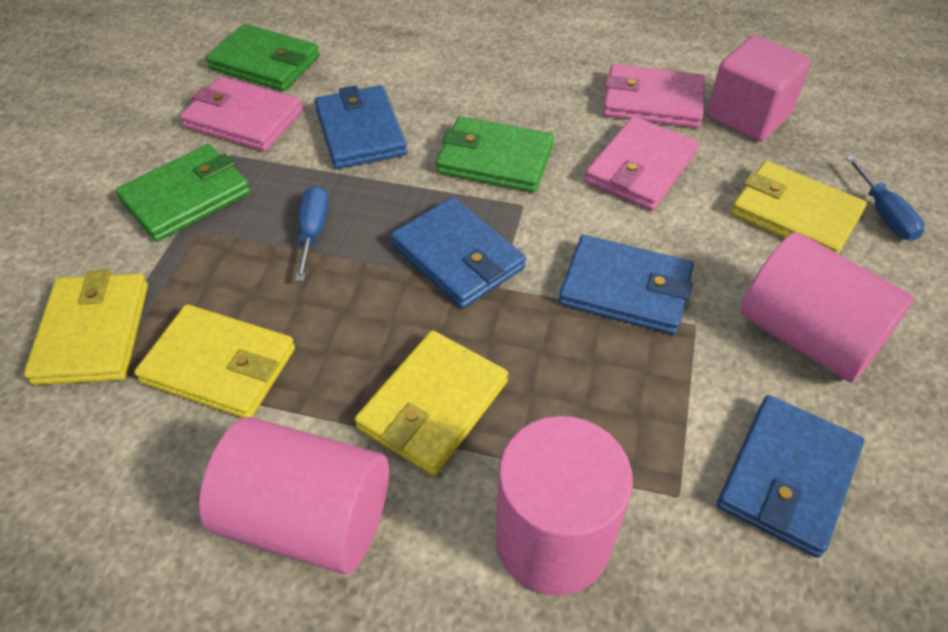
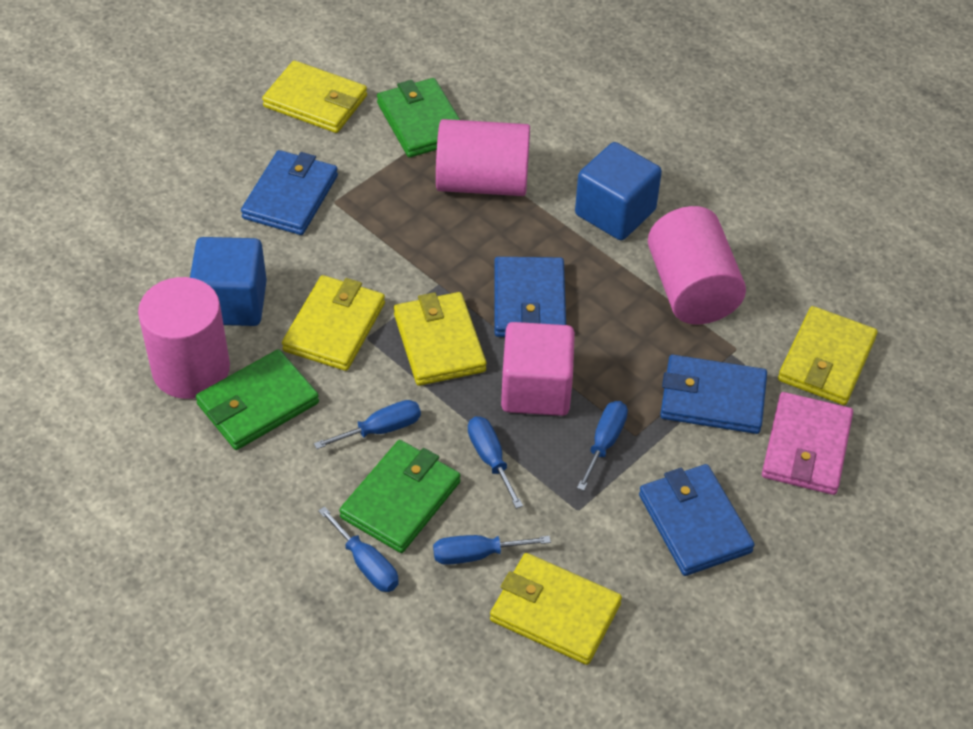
blue cube: none = 0 -> [190,237,267,326] [575,142,662,240] = 2
blue screwdriver: [295,186,329,281] [845,155,925,241] = 2 -> [314,400,421,449] [318,506,399,592] [433,535,551,565] [468,416,523,509] [577,401,628,491] = 5
pink wallet: [180,77,303,151] [585,116,699,210] [603,64,705,128] = 3 -> [762,392,853,495] = 1
yellow wallet: [24,270,148,385] [134,304,295,418] [355,330,508,476] [731,161,867,254] = 4 -> [262,60,367,133] [282,275,385,371] [394,292,487,386] [490,553,622,665] [778,306,878,405] = 5

